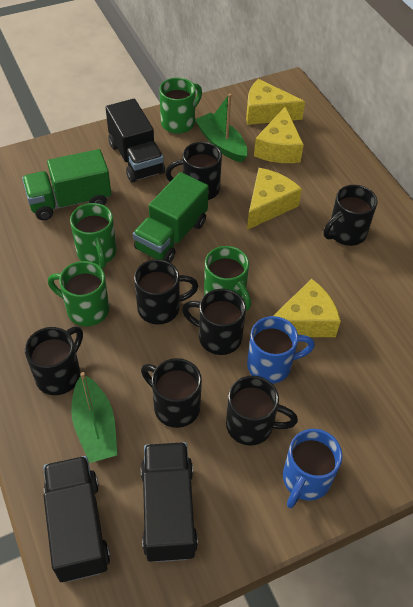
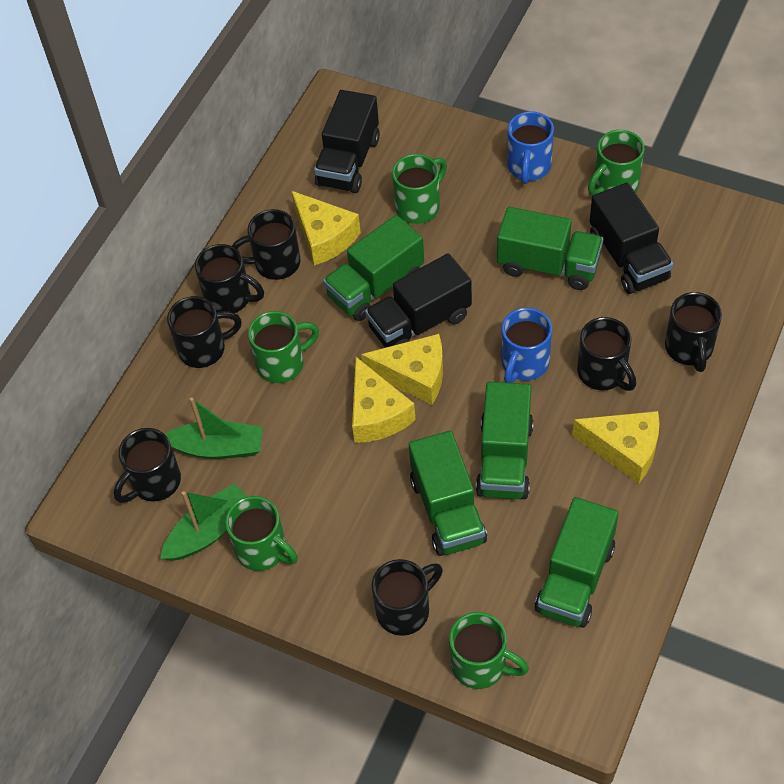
green mug: [48,261,109,326] [70,203,117,268] [159,78,202,134] [204,246,251,311] = 4 -> [225,496,298,571] [248,311,319,383] [392,154,447,224] [449,612,529,689] [588,130,644,196] = 5
green truck: [22,149,111,220] [133,172,209,263] = 2 -> [323,215,424,321] [409,431,487,556] [476,382,534,499] [497,207,603,290] [535,497,619,628] = 5

